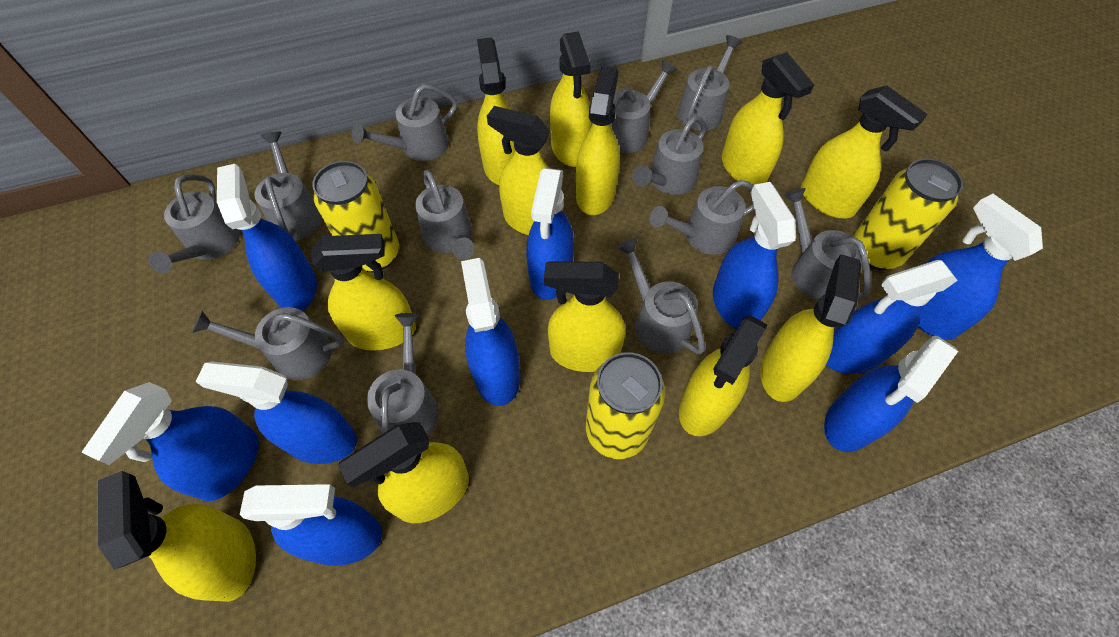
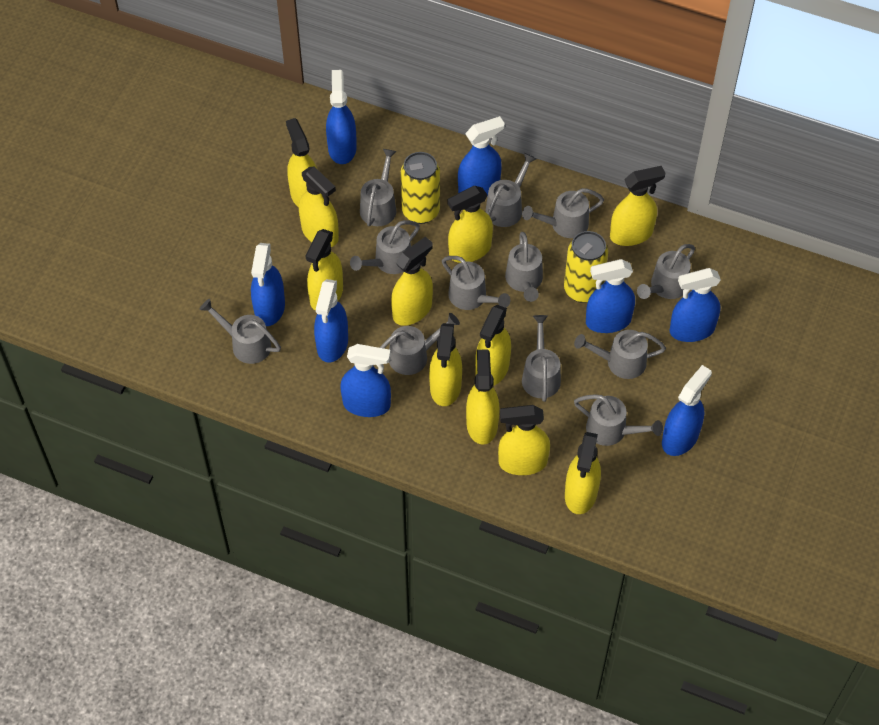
blue spray bottle: [82,382,259,501] [195,361,357,464] [217,164,317,311] [240,484,382,566] [461,258,520,406] [526,168,574,300] [713,182,796,329] [824,336,958,452] [826,260,958,374] [918,194,1043,340] = 10 -> [251,243,285,326] [314,279,348,362] [326,70,357,164] [341,344,391,417] [458,116,505,196] [586,259,635,333] [662,365,712,456] [670,268,721,342] = 8
yellow can: [312,161,399,272] [586,352,665,459] [853,158,963,270] = 3 -> [401,152,440,224] [564,231,608,303] = 2
yellow spray bottle: [98,471,256,602] [311,234,416,351] [338,422,469,523] [477,38,515,185] [487,106,563,235] [544,262,625,372] [550,31,592,167] [576,66,620,215] [679,315,768,436] [722,52,814,185] [760,254,861,402] [801,86,927,218] = 12 -> [286,118,317,207] [299,166,339,247] [306,229,343,311] [391,237,433,326] [429,323,462,406] [447,186,493,263] [466,350,500,445] [475,305,511,386] [498,405,550,475] [565,432,601,514] [610,166,665,246] = 11

